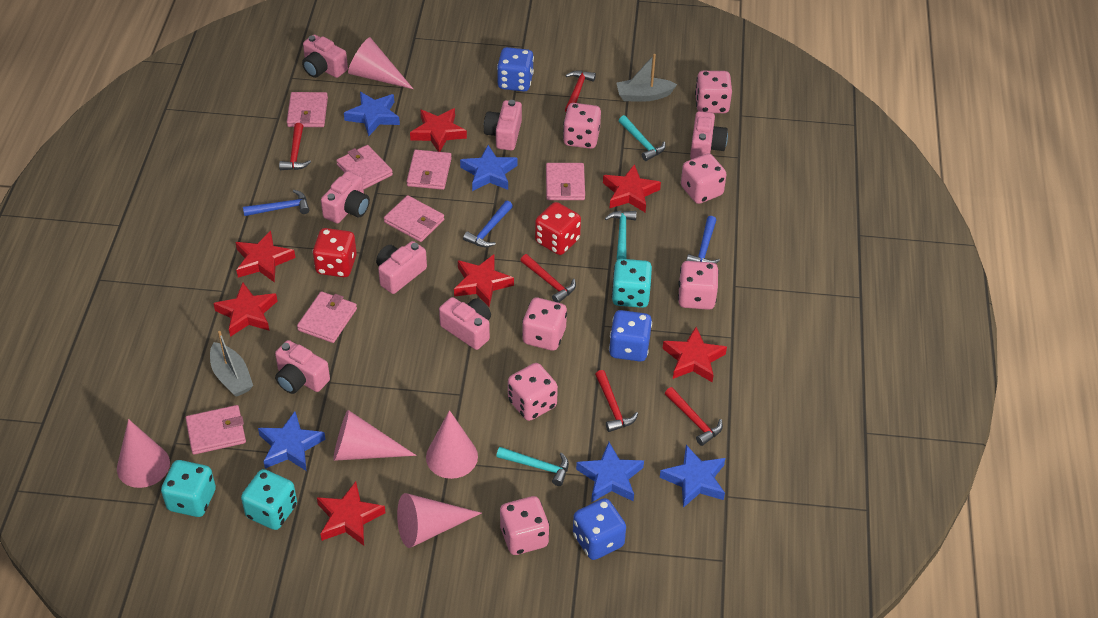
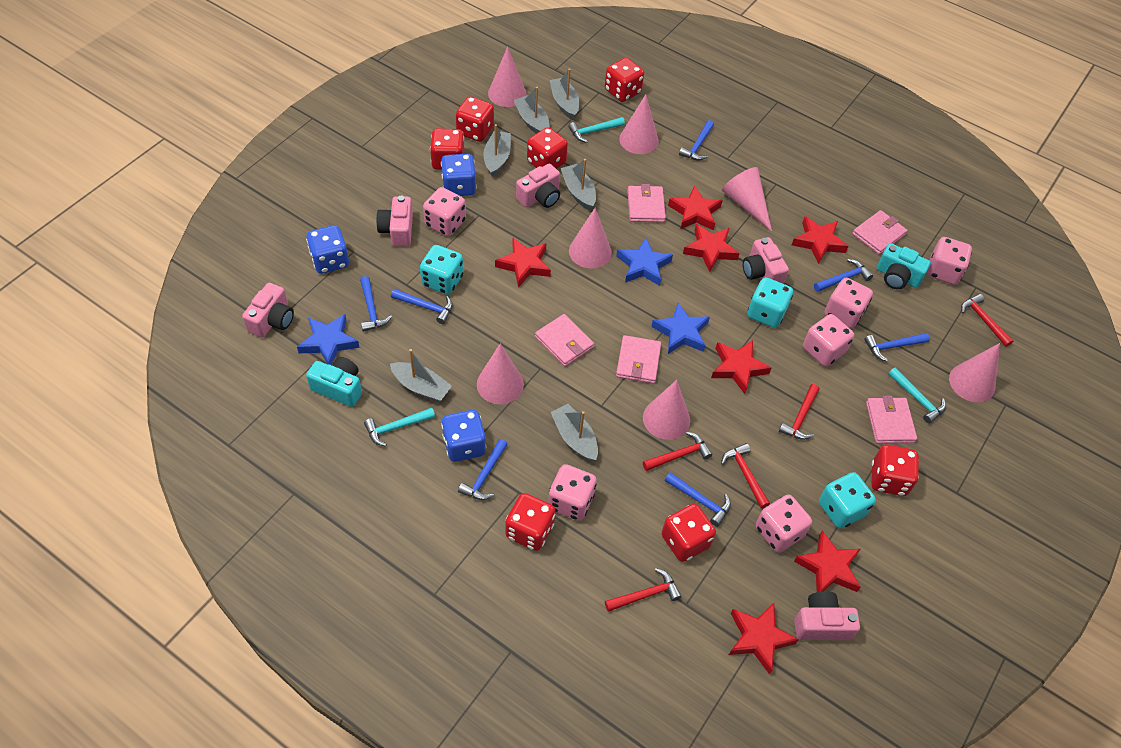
blue hammer: [243,190,309,216] [463,200,513,247] [686,216,720,264] = 3 -> [360,276,392,332] [391,289,453,324] [458,439,508,500] [665,472,731,527] [679,120,714,160] [814,259,873,292] [864,333,930,362] = 7
blue star: [258,411,326,471] [344,92,400,136] [460,145,518,191] [576,442,644,502] [660,445,725,508] = 5 -> [297,314,360,365] [616,238,673,286] [651,303,710,354] = 3
grey boat: [210,331,253,397] [616,54,677,102] = 2 -> [390,349,452,402] [483,124,511,177] [514,87,550,134] [550,68,579,120] [551,404,598,462] [561,159,596,210] = 6
pink camera: [275,340,330,394] [302,34,348,78] [321,171,370,224] [376,241,427,294] [439,297,491,350] [484,100,522,150] [690,111,728,159] = 7 -> [242,283,294,337] [376,196,413,246] [516,163,560,208] [743,237,789,284] [794,591,860,640] = 5
pink cone: [117,419,170,488] [333,410,416,461] [348,37,413,89] [397,493,482,548] [426,410,478,479] = 5 -> [477,344,524,404] [488,47,526,107] [569,208,612,268] [619,94,659,154] [643,380,690,440] [722,167,772,231] [949,343,1000,402] = 7
pink dice: [500,496,549,555] [508,363,558,421] [522,298,567,351] [563,103,601,149] [678,261,719,310] [681,153,727,204] [695,71,732,113] = 7 -> [423,187,466,236] [548,464,597,521] [756,494,812,553] [803,314,854,366] [825,278,873,329] [927,237,972,285] = 6
pink wallet: [186,405,246,455] [287,92,328,127] [297,291,357,343] [336,145,393,189] [384,195,444,242] [407,150,452,190] [546,163,585,200] = 7 -> [535,314,594,367] [616,335,661,384] [627,184,666,222] [852,210,908,255] [866,396,917,444] = 5
red dice: [312,228,357,277] [535,202,581,255] = 2 -> [430,128,464,170] [456,96,494,142] [505,493,555,551] [527,127,568,169] [605,58,644,102] [661,504,716,562] [872,444,919,496] = 7
turquoise camera: none = 0 -> [306,357,362,407] [876,243,931,289] = 2

